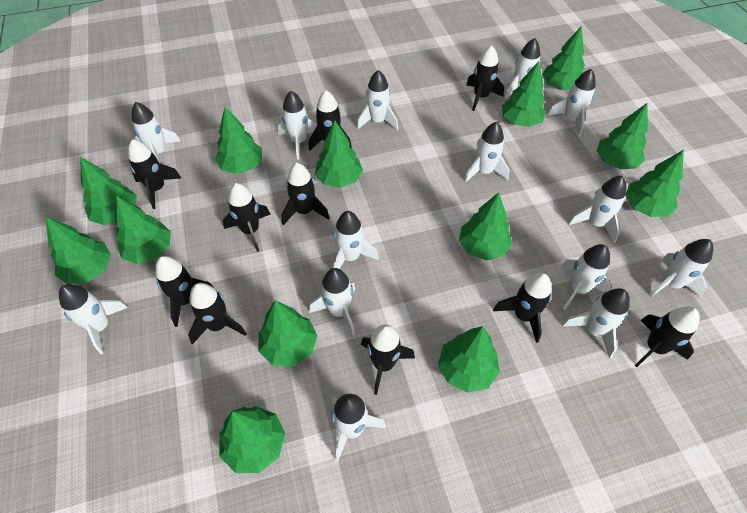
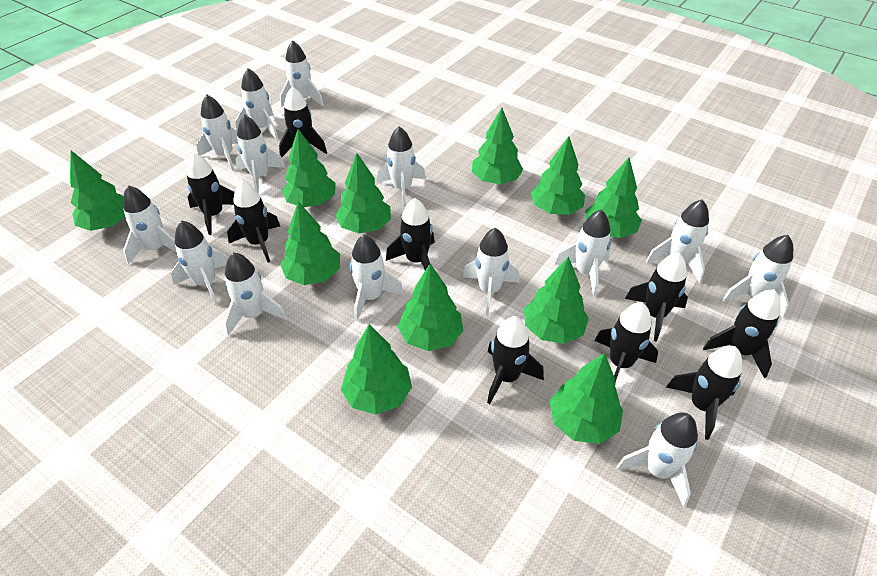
black rocket: [128,139,181,209] [155,256,215,327] [188,283,247,345] [223,183,271,252] [282,163,329,225] [309,90,352,151] [361,324,415,395] [466,45,504,111] [493,273,552,343] [635,306,700,367] = 10 -> [186,152,235,235] [227,180,280,263] [279,87,327,157] [386,198,435,270] [487,316,544,404] [595,302,658,380] [625,253,688,342] [666,346,742,440] [703,289,780,378] = 9
green tree: [46,217,111,284] [80,157,136,225] [115,196,171,264] [215,107,262,174] [219,406,285,473] [259,300,317,367] [315,121,363,188] [438,326,500,393] [459,192,512,261] [502,61,546,127] [542,26,585,90] [597,103,648,169] [626,150,684,217] = 13 -> [70,150,125,231] [280,201,340,285] [282,129,336,207] [335,153,391,233] [341,324,412,415] [398,264,463,351] [472,108,523,184] [524,256,589,344] [531,136,585,215] [550,353,623,444] [585,158,642,238] = 11

